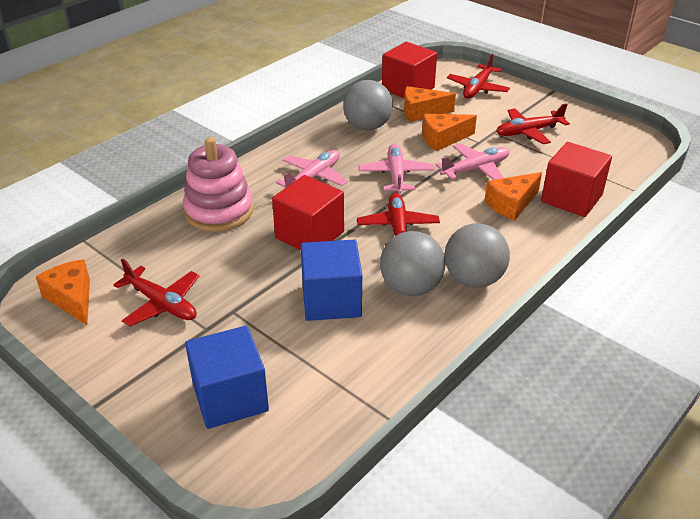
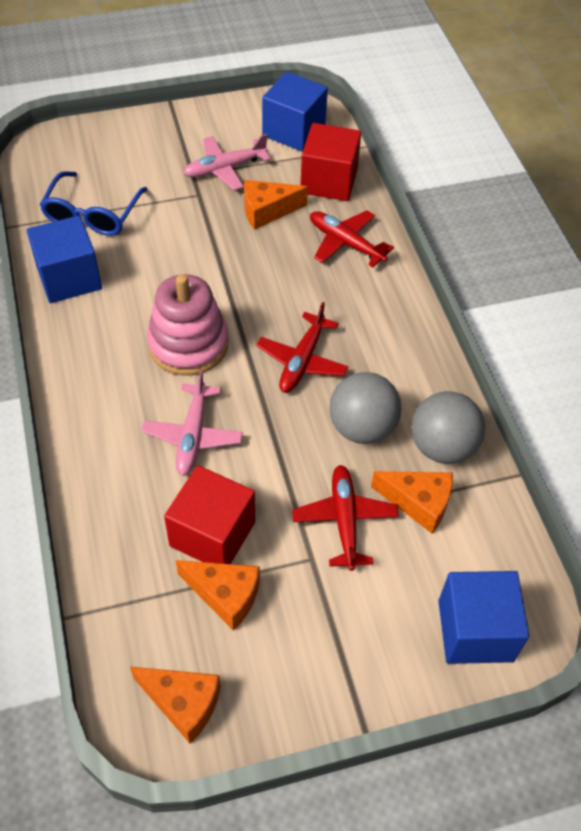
blue cube: [185,326,269,429] [301,240,362,321] = 2 -> [26,215,102,303] [262,72,328,152] [438,571,529,664] = 3
blue glasses: none = 0 -> [40,171,148,236] = 1
grey ball: [343,80,393,130] [380,231,446,296] [445,223,510,288] = 3 -> [329,372,402,444] [411,391,485,464] = 2
pink plane: [276,150,348,189] [359,144,435,194] [435,143,509,180] = 3 -> [141,370,243,476] [183,134,271,190] = 2
red cube: [272,175,344,250] [382,42,437,99] [541,142,612,217] = 3 -> [164,465,255,564] [300,123,361,201] = 2
red plane: [113,259,199,326] [357,193,440,245] [447,54,510,99] [496,103,570,144] = 4 -> [256,302,349,393] [292,465,399,571] [310,211,394,267] = 3

